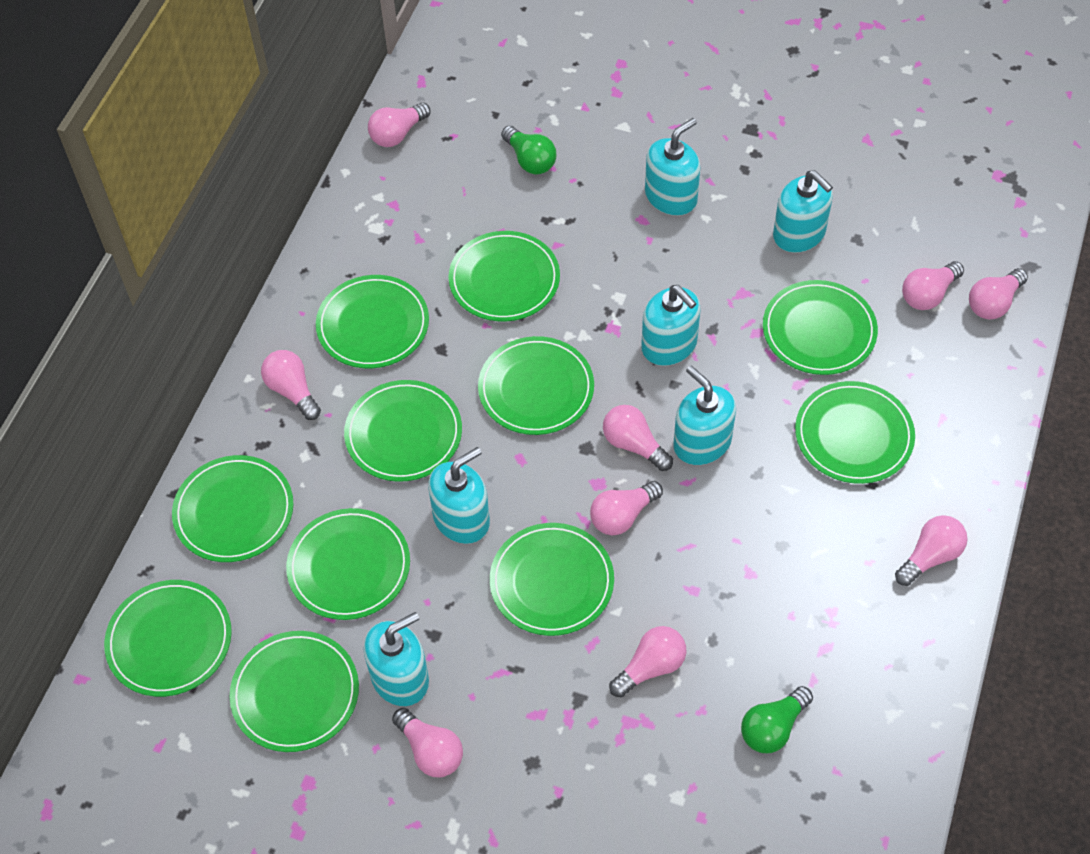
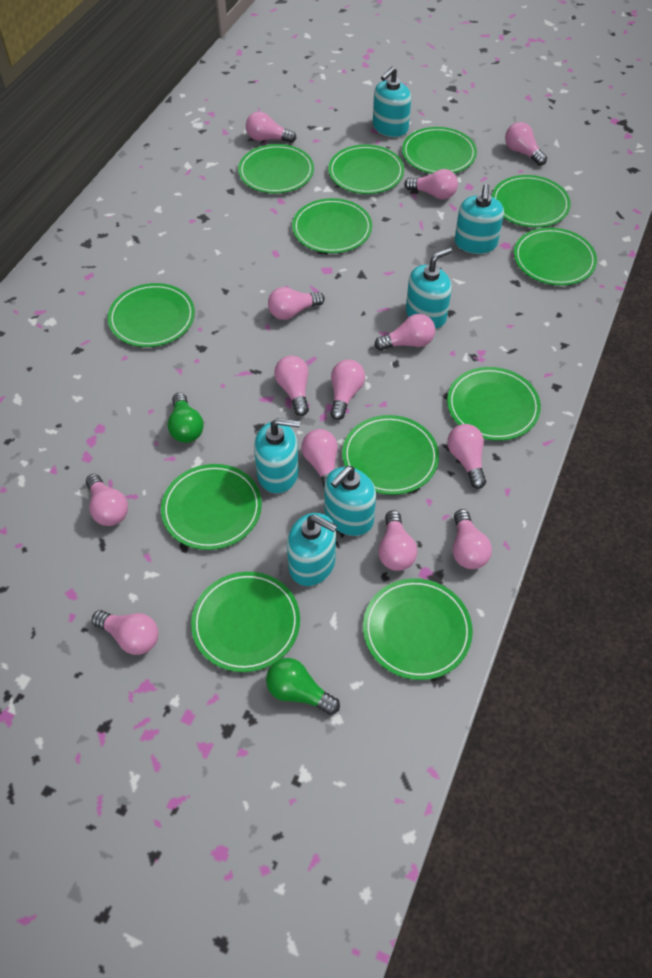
green plate: [104,580,232,697] [172,455,293,562] [230,631,359,752] [286,508,410,620] [316,275,429,368] [344,380,462,482] [448,231,560,322] [478,336,594,435] [490,523,614,636] [763,280,878,375] [795,381,915,484] = 11 -> [108,283,195,347] [161,464,262,550] [191,572,300,672] [238,144,314,193] [292,198,372,253] [328,145,404,194] [342,415,439,495] [363,578,473,680] [402,127,477,174] [447,367,541,441] [492,175,571,227] [514,227,597,286] = 12
pink light bulb: [261,350,321,420] [368,102,430,147] [392,708,463,777] [590,481,663,535] [603,405,673,471] [609,626,686,697] [895,515,968,586] [902,261,964,310] [969,268,1028,320] = 9 -> [86,474,128,526] [92,610,158,655] [246,112,297,143] [268,287,325,320] [274,356,309,416] [301,429,338,487] [330,359,365,420] [375,314,435,351] [378,510,417,571] [404,169,458,200] [447,424,486,489] [452,509,492,569] [505,122,547,166] = 13

